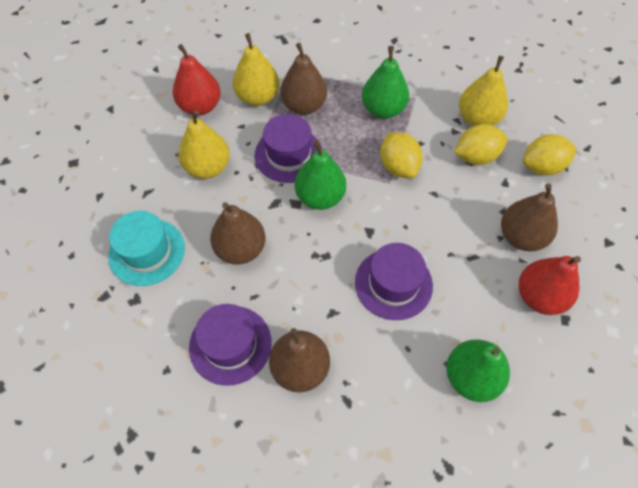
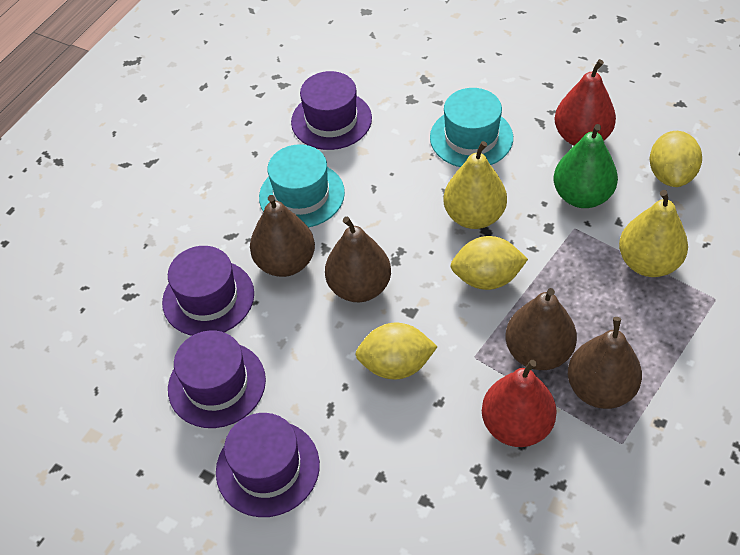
green pear: [295,140,346,210] [362,46,409,119] [446,340,510,402] = 3 -> [554,124,618,208] = 1
purple hat: [189,304,271,386] [255,114,322,183] [355,243,433,320] = 3 -> [162,246,254,336] [168,330,266,428] [216,413,320,517] [291,71,372,150] = 4
turquoise hat: [108,211,185,286] = 1 -> [259,144,345,228] [430,88,513,167] = 2
yellow pear: [178,110,230,179] [233,33,279,106] [459,56,508,126] = 3 -> [443,141,507,229] [619,190,688,277] = 2

